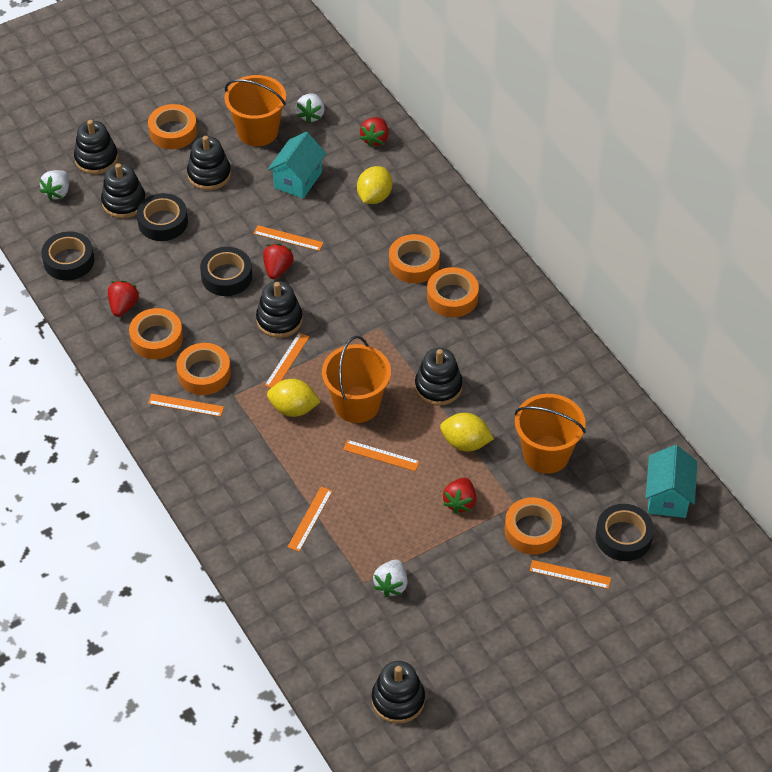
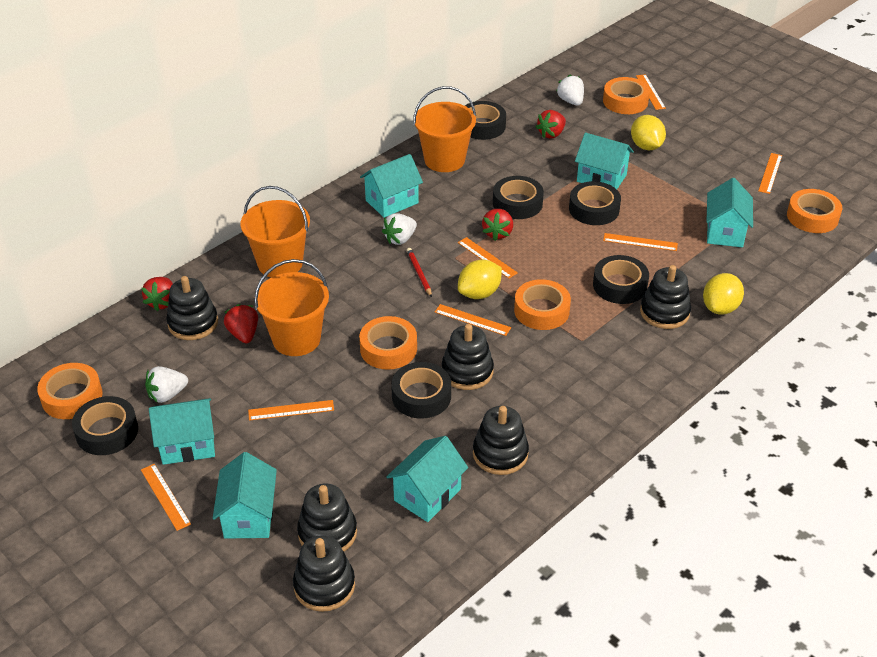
black tape: [41,232,94,280] [137,193,188,241] [200,247,252,296] [596,504,654,561] = 4 -> [72,396,138,455] [391,362,451,419] [465,101,506,140] [493,176,544,219] [569,181,621,225] [593,255,649,304] = 6
orange ruler: [148,394,224,417] [253,225,324,251] [265,333,309,388] [288,487,333,552] [343,440,420,471] [530,560,611,589] = 6 -> [141,464,191,531] [248,400,334,421] [435,304,511,336] [458,237,518,278] [603,233,678,251] [636,74,666,110] [758,153,782,194] = 7
orange tape: [129,308,183,359] [148,104,197,149] [177,343,231,395] [389,234,440,283] [427,267,479,317] [505,497,562,555] = 6 -> [37,363,103,419] [359,316,417,370] [514,279,571,330] [603,77,650,114] [787,189,842,233] = 5
red pencil: none = 0 -> [407,248,432,297] = 1
turquoise house: [268,132,327,199] [646,445,697,518] = 2 -> [149,398,215,465] [213,452,277,539] [360,154,423,218] [386,436,468,522] [575,133,634,189] [706,178,753,247] = 6

